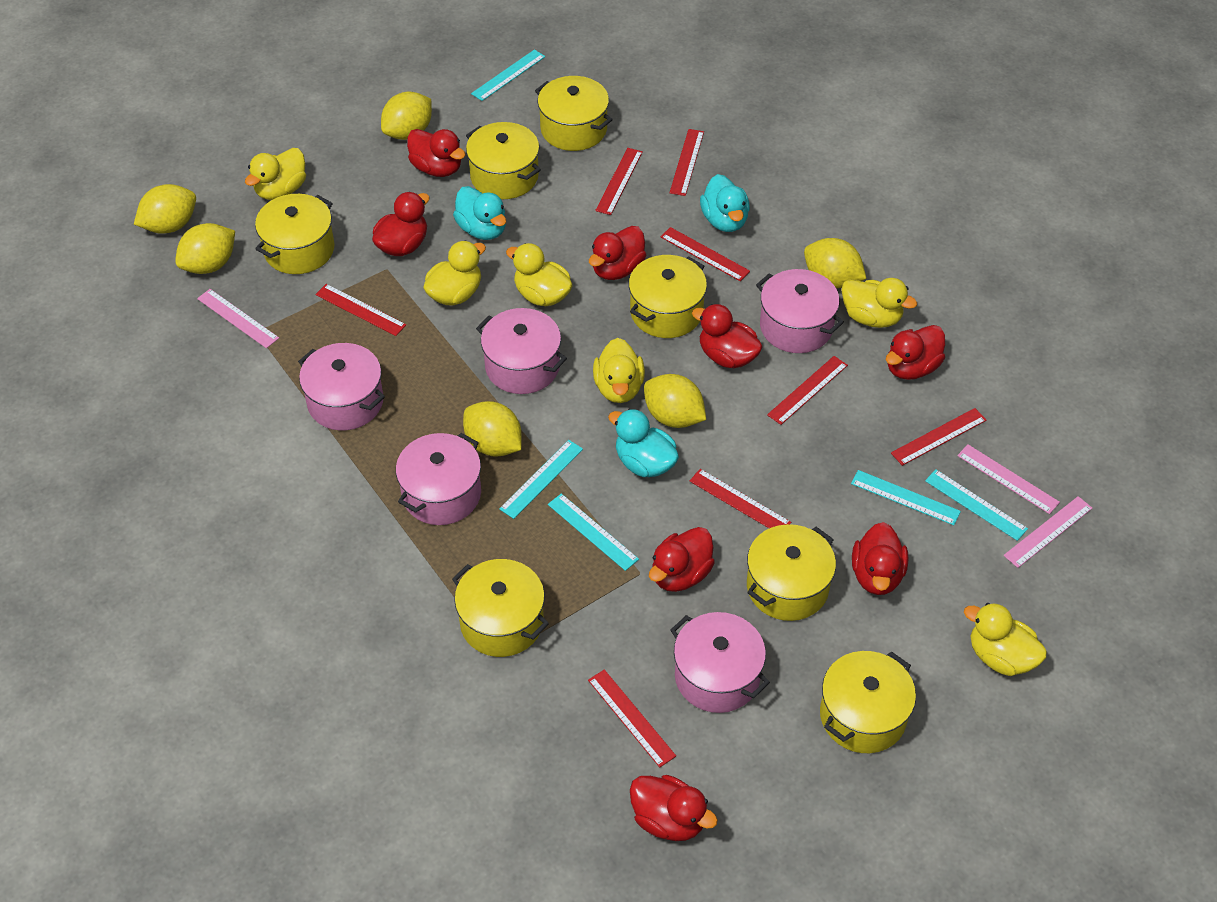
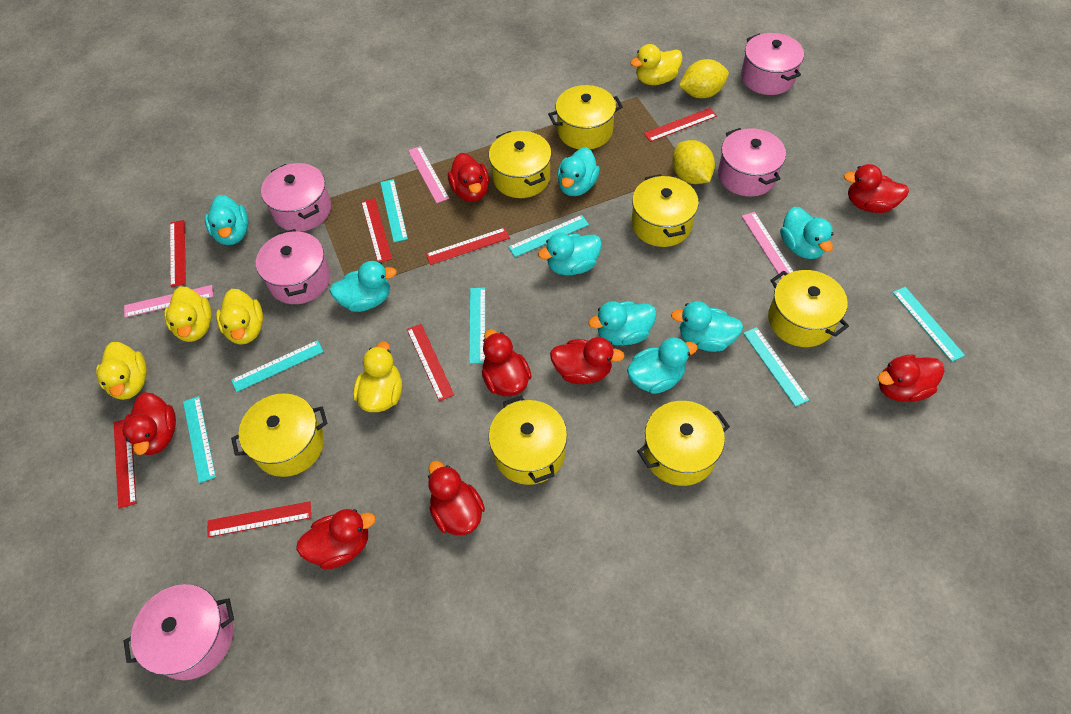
red ruler: [315,284,406,336] [588,669,676,767] [595,148,643,215] [661,227,750,281] [669,129,704,196] [690,469,791,528] [767,356,848,425] [891,408,987,466] = 8 -> [114,419,136,509] [170,220,186,287] [207,501,311,537] [361,198,392,262] [407,324,454,401] [426,228,510,265] [644,108,717,142] = 7
turquoise duck: [453,186,506,240] [608,409,679,477] [700,174,750,232] = 3 -> [205,195,249,245] [330,261,397,312] [538,233,602,276] [557,147,600,196] [588,301,656,345] [627,338,698,394] [671,301,743,352] [780,207,834,259] = 8
turquoise ruler: [471,49,545,101] [499,440,583,519] [548,493,639,571] [851,470,961,525] [925,470,1028,541] = 5 -> [183,396,216,483] [231,340,324,392] [380,179,408,242] [469,288,485,364] [508,215,589,257] [743,327,809,407] [892,287,965,362] = 7
yellow duck: [245,148,306,200] [423,240,486,306] [506,243,572,306] [593,338,645,403] [841,278,917,328] [964,603,1047,676] = 6 -> [96,342,147,400] [164,286,212,342] [216,289,263,345] [353,341,402,412] [630,44,683,85] = 5
yellow lemon: [134,184,196,234] [175,223,235,274] [381,91,432,140] [463,401,522,457] [644,374,706,428] [804,238,866,288] = 6 -> [672,140,715,184] [679,59,729,98] = 2

